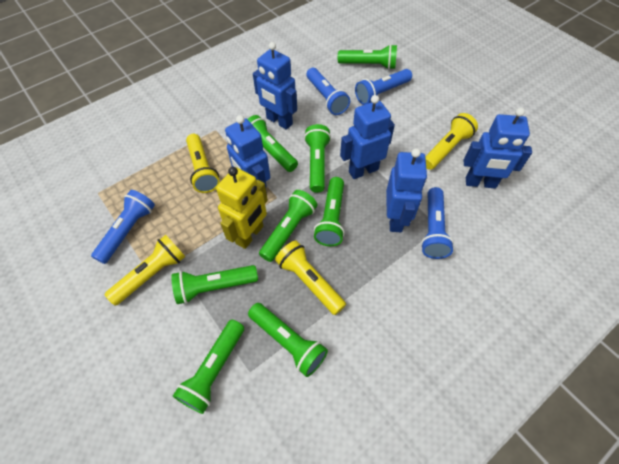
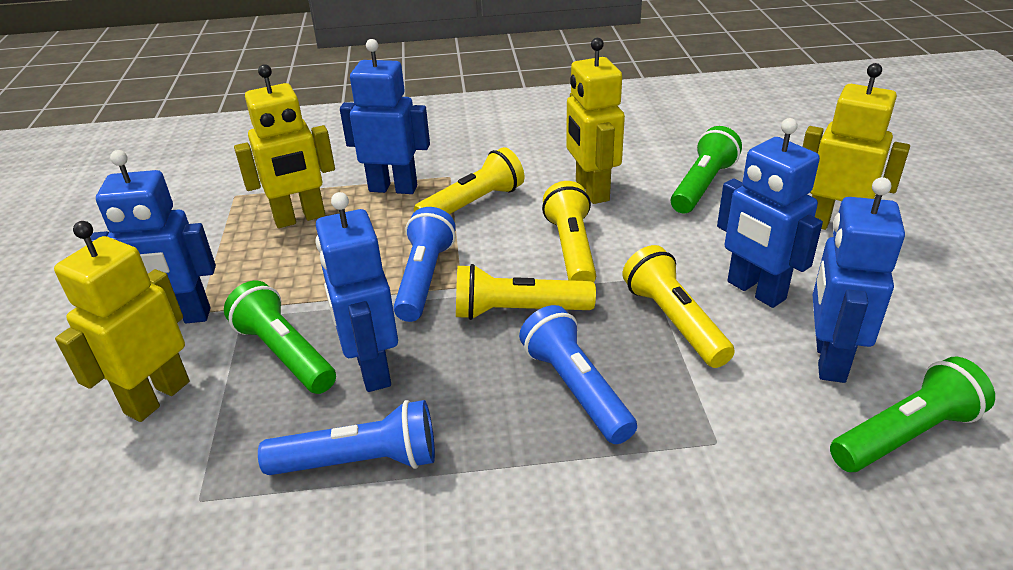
blue flashlight: [91,190,155,264] [306,68,350,115] [355,69,412,105] [421,187,454,259] = 4 -> [258,400,435,475] [393,207,456,322] [519,305,637,444] = 3
green flashlight: [171,265,258,304] [173,320,244,414] [248,115,298,172] [248,303,328,377] [259,190,317,262] [304,124,331,193] [314,177,345,246] [338,44,397,70] = 8 -> [224,281,336,394] [671,126,742,213] [830,357,995,472] = 3
yellow robot: [216,167,268,249] = 1 -> [54,221,189,422] [234,64,335,228] [566,38,625,204] [803,63,910,230] = 4

